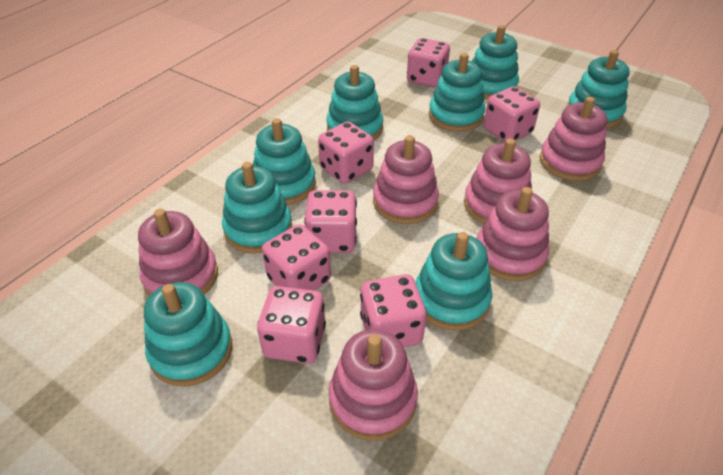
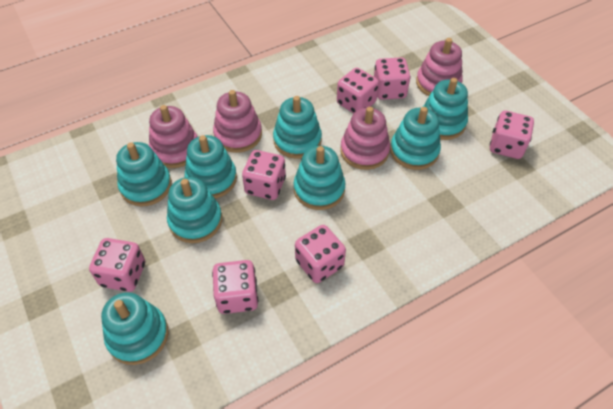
pink stacking toy: [138,209,218,296] [329,329,418,440] [373,135,439,224] [464,138,532,224] [477,187,549,281] [540,97,607,181] = 6 -> [149,105,198,168] [213,90,262,153] [340,107,390,170] [416,38,463,96] = 4

